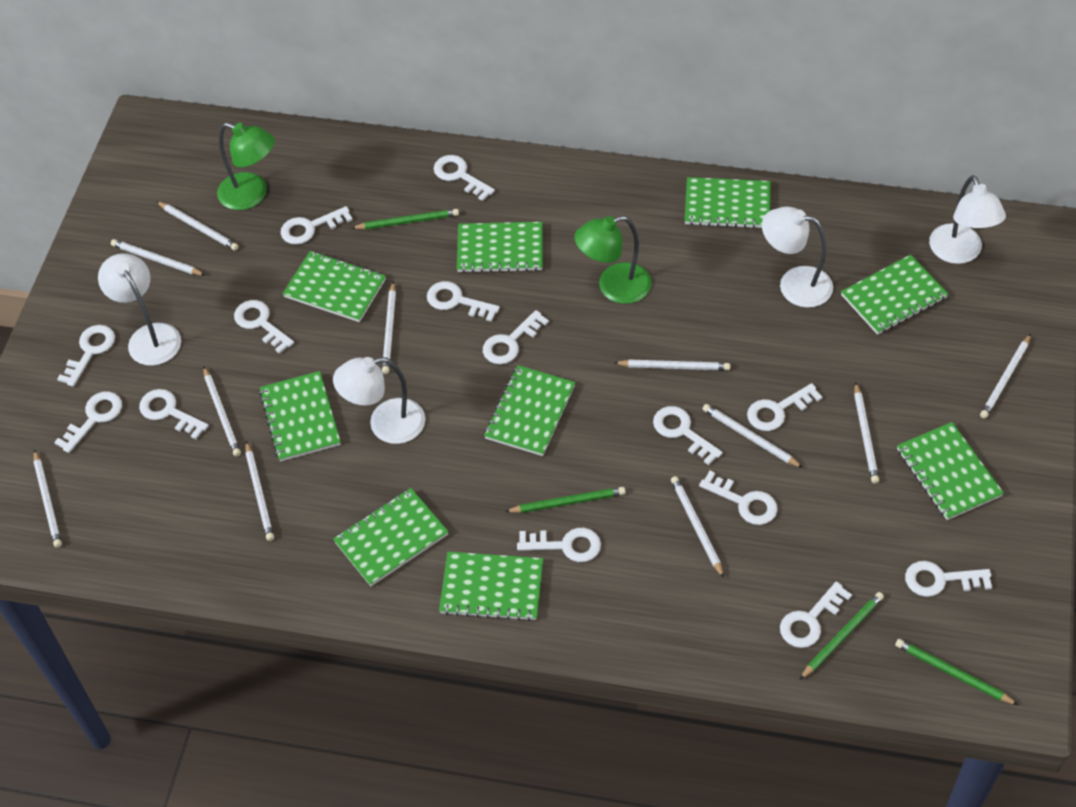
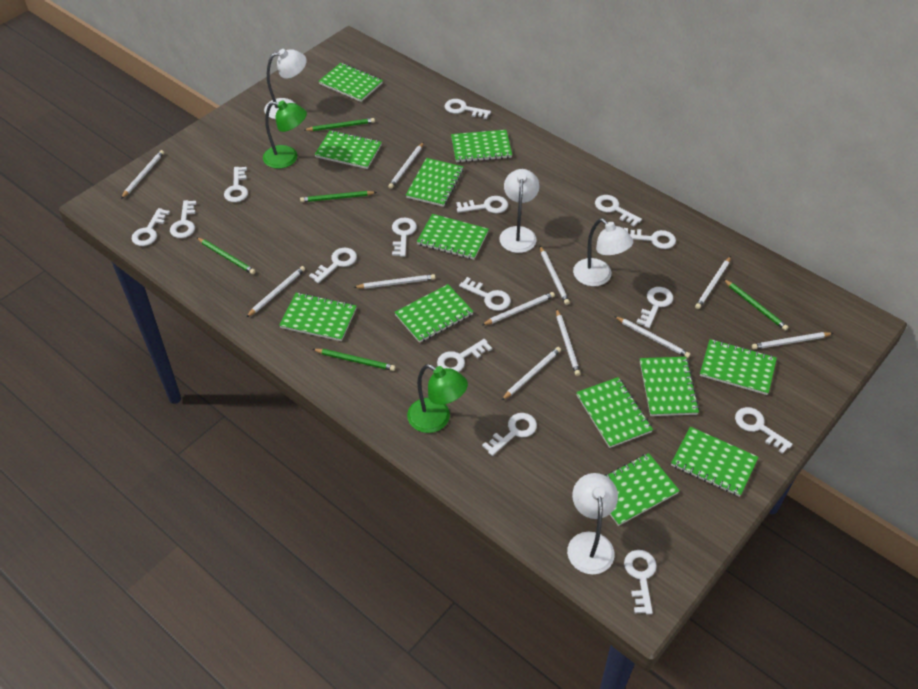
green notebook: [259,371,341,462] [282,251,386,322] [333,488,449,586] [439,552,543,621] [457,222,543,273] [484,365,575,456] [685,177,771,229] [841,254,948,335] [897,422,1004,520] = 9 -> [279,292,356,341] [314,130,382,169] [319,63,383,102] [394,284,474,343] [406,158,463,207] [417,214,489,260] [451,130,512,162] [576,377,653,448] [605,453,680,526] [640,357,700,416] [671,427,758,497] [700,339,777,395] = 12
green pencil: [352,209,459,230] [505,487,626,513] [800,592,884,680] [895,639,1018,705] = 4 -> [196,237,255,274] [300,191,377,202] [305,118,375,131] [313,349,395,371] [723,279,788,331] = 5
white key: [54,392,122,453] [57,325,115,387] [139,389,209,439] [234,300,294,354] [281,206,353,245] [427,281,500,322] [434,155,495,201] [483,310,549,364] [517,528,601,562] [653,406,723,465] [699,471,778,525] [747,383,822,431] [780,582,852,648] [905,561,992,597] = 14 -> [132,208,170,246] [170,200,197,238] [224,167,248,202] [309,248,357,283] [392,217,417,257] [437,339,492,372] [444,99,491,119] [456,196,508,214] [459,277,511,311] [482,413,537,456] [595,195,642,227] [624,228,676,249] [624,550,657,614] [636,287,673,328] [735,407,793,454] = 15

